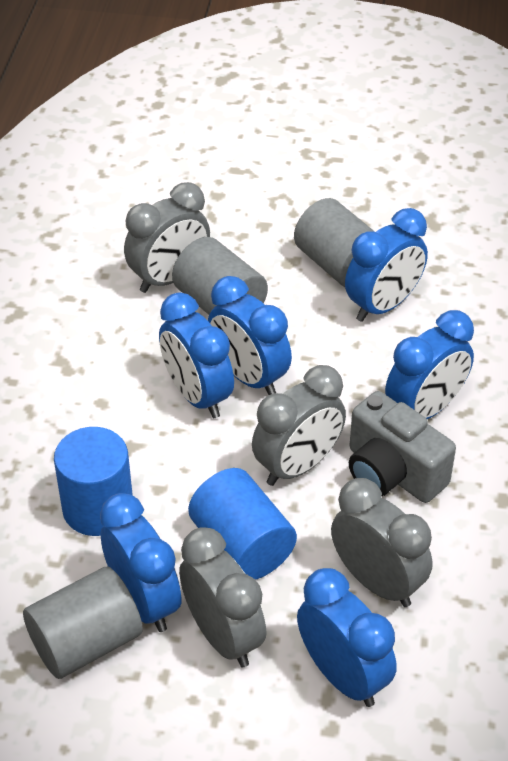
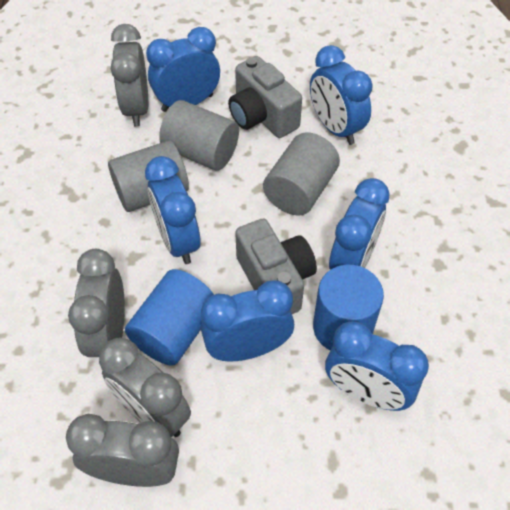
grey camera: [349,391,456,503] = 1 -> [228,56,302,138] [235,219,317,314] = 2

